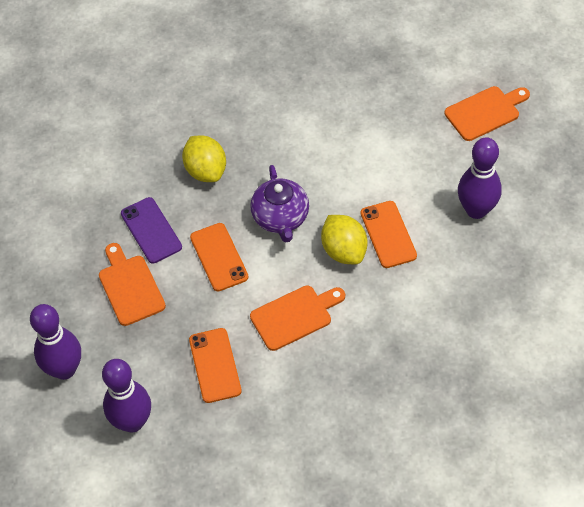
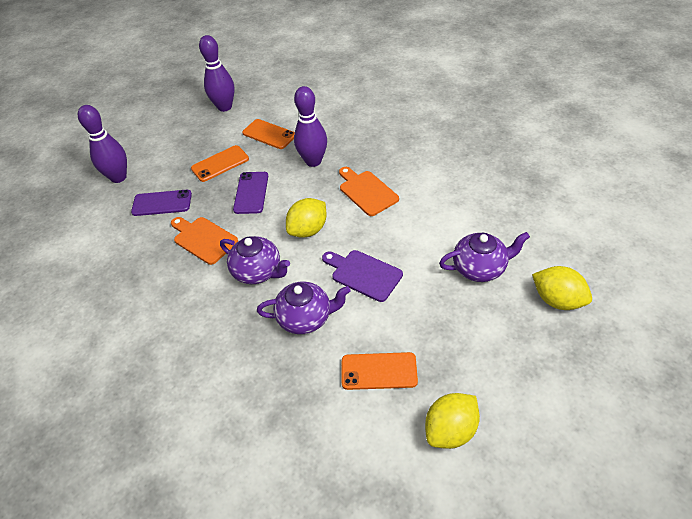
orange cutting board: [99,243,166,326] [250,285,345,351] [445,86,530,141] = 3 -> [171,217,238,265] [339,167,399,216] = 2
purple cutting board: none = 0 -> [322,250,403,302] = 1
purple phone: [121,197,182,263] = 1 -> [131,190,192,216] [233,172,268,214] = 2
purple teapot: [250,165,309,242] = 1 -> [220,236,290,284] [257,281,350,334] [439,232,530,282] = 3
yellow lemon: [182,135,226,182] [321,215,368,264] = 2 -> [286,198,327,238] [425,393,480,449] [532,266,592,310] = 3

